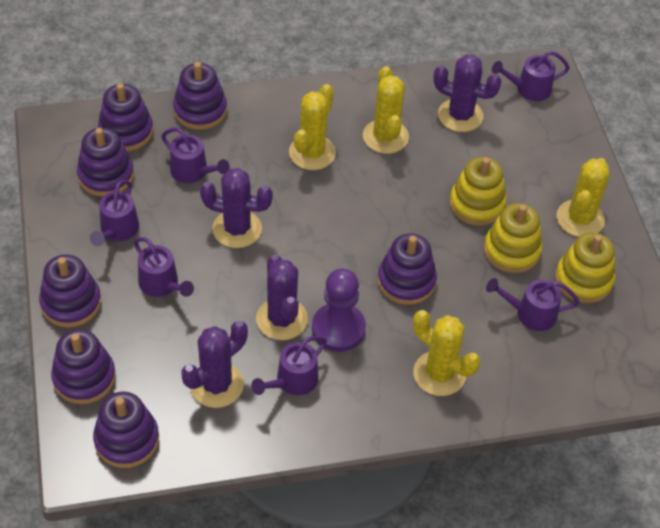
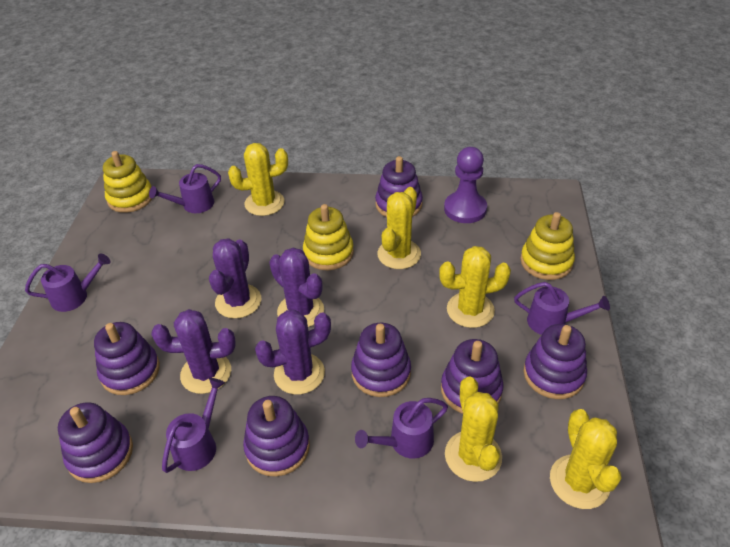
purple watering can: [90,180,139,246] [134,237,194,297] [161,127,230,183] [251,336,327,395] [486,278,580,331] [492,51,570,101] = 6 -> [25,253,111,312] [149,164,221,213] [162,378,225,473] [355,398,448,459] [514,282,610,335] = 5
yellow cactus: [289,84,336,170] [363,66,409,154] [413,310,480,396] [557,158,610,237] = 4 -> [228,143,288,216] [377,187,421,269] [439,246,511,328] [445,377,502,482] [550,409,622,509] = 5

